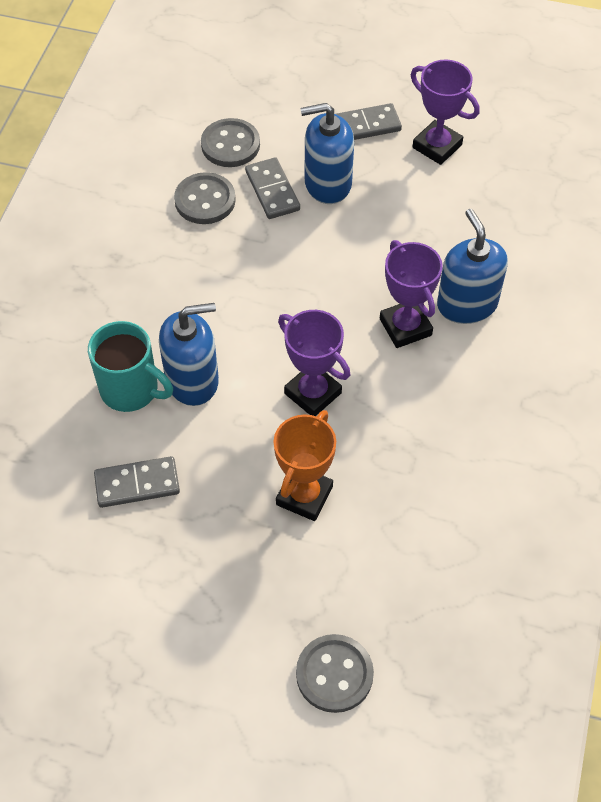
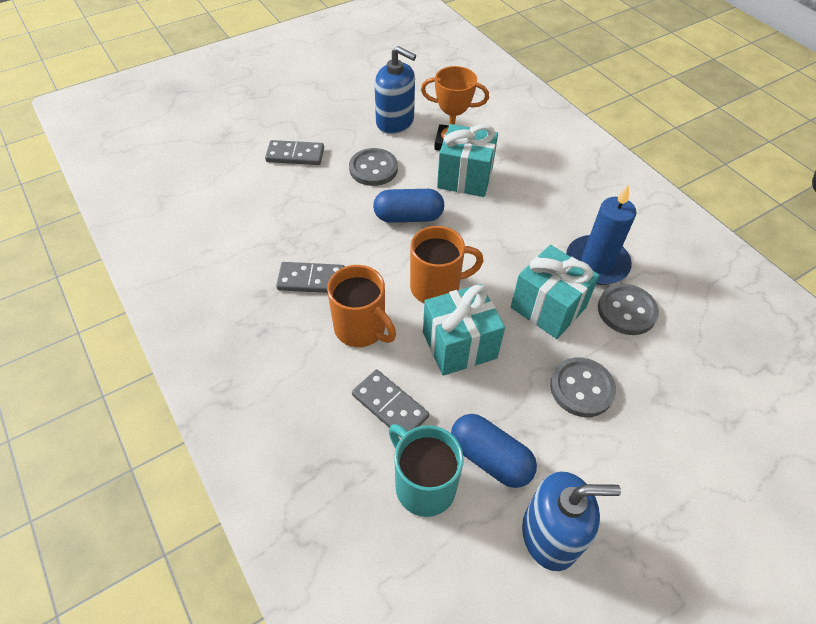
blue candle: none = 0 -> [566,185,636,285] = 1
blue capsule: none = 0 -> [373,189,444,223] [451,414,537,488] = 2
blue soap dispenser: [159,303,219,406] [300,103,354,204] [437,209,508,324] = 3 -> [375,46,416,134] [522,471,621,571] = 2
orange mug: none = 0 -> [327,265,396,347] [410,226,483,303] = 2
purple trophy: [278,310,350,416] [380,240,443,348] [411,60,479,165] = 3 -> none = 0
turquoise gift: none = 0 -> [423,284,505,376] [437,124,498,197] [511,245,600,339] = 3

